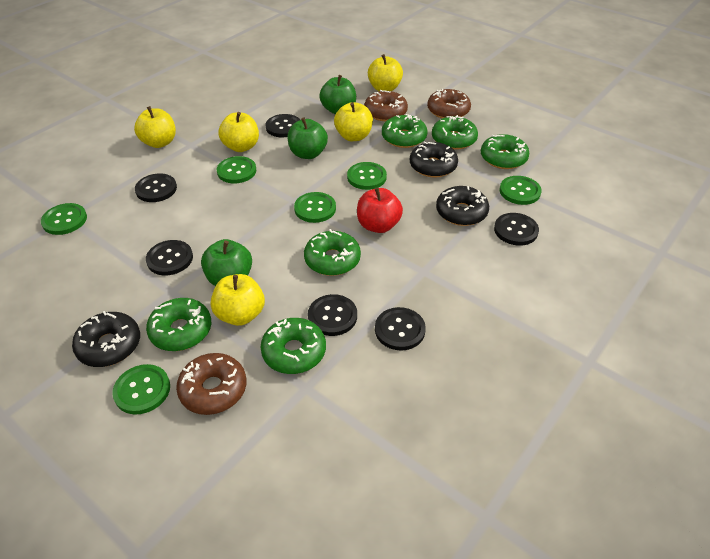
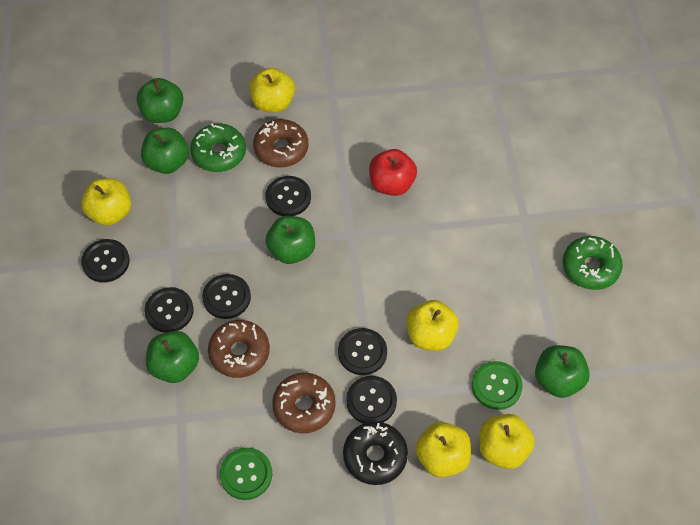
black donut: [72,311,140,367] [410,141,458,177] [436,186,489,226] = 3 -> [343,422,408,485] = 1
green apple: [201,239,252,286] [287,117,328,159] [319,75,356,114] = 3 -> [136,78,183,123] [141,128,189,174] [146,331,199,383] [265,216,315,264] [535,345,590,398] = 5
green button: [41,203,87,235] [112,364,170,414] [217,156,256,183] [294,192,336,223] [347,162,387,190] [500,176,542,205] = 6 -> [220,448,272,500] [472,361,523,410] = 2
green donut: [146,298,211,351] [260,318,326,374] [304,229,361,276] [382,114,427,148] [432,115,478,150] [481,134,529,169] = 6 -> [190,124,246,172] [563,236,623,290] = 2

